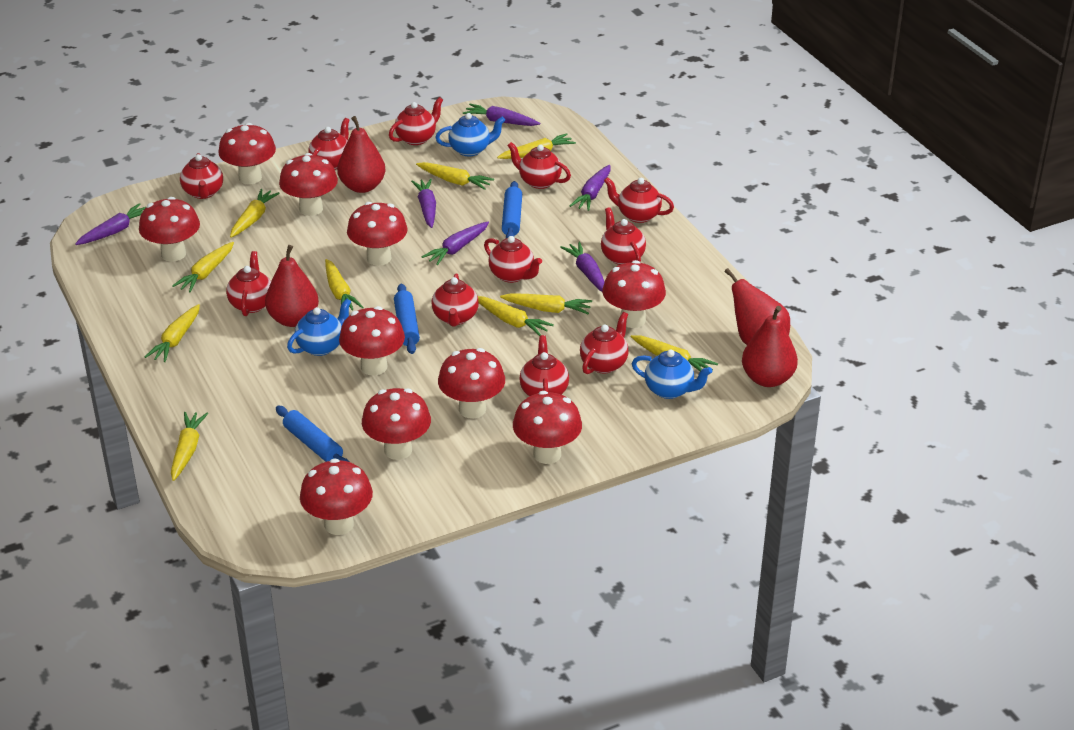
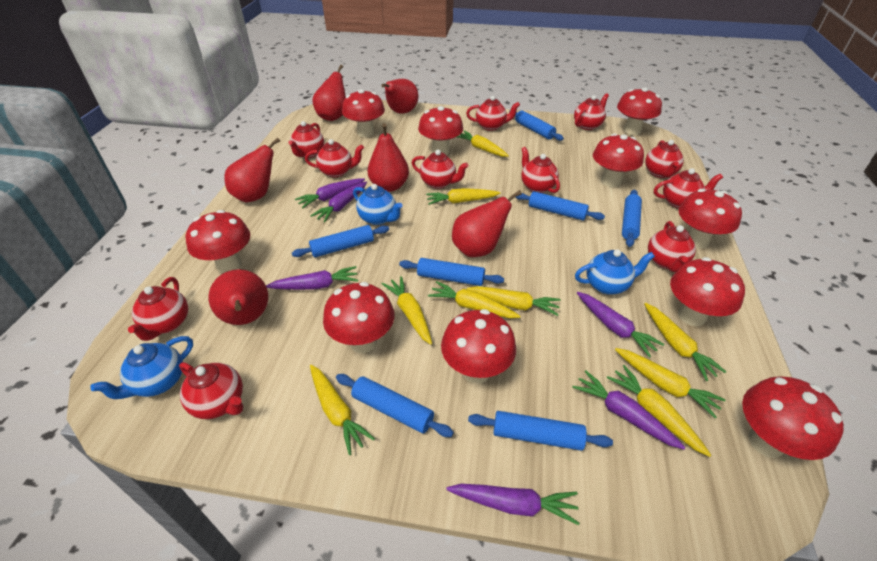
blue rolling pin: [276,406,349,462] [394,284,420,354] [502,181,522,238] = 3 -> [292,225,389,257] [336,374,454,437] [399,258,504,286] [468,411,613,451] [509,110,564,141] [516,191,605,221] [622,190,642,247] = 7
red pear: [265,245,319,327] [337,116,385,193] [724,268,790,345] [742,306,798,387] = 4 -> [209,269,268,325] [225,138,280,202] [312,65,346,121] [368,123,409,192] [381,79,418,114] [452,190,522,257] = 6
yellow carrot: [145,304,200,362] [171,412,208,481] [172,242,234,292] [230,189,280,238] [325,259,363,311] [416,162,494,190] [478,296,554,336] [497,133,576,159] [500,293,592,315] [631,335,718,371] = 10 -> [310,365,375,455] [382,276,432,345] [426,188,500,205] [428,281,521,318] [457,131,509,157] [467,286,561,316] [607,365,711,457] [615,348,725,419] [644,303,726,381] = 9

